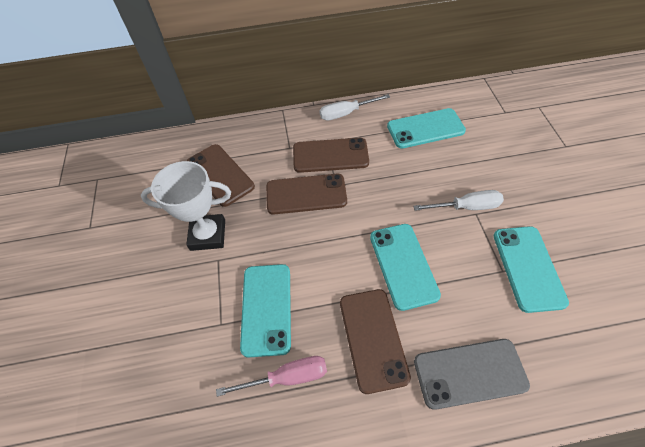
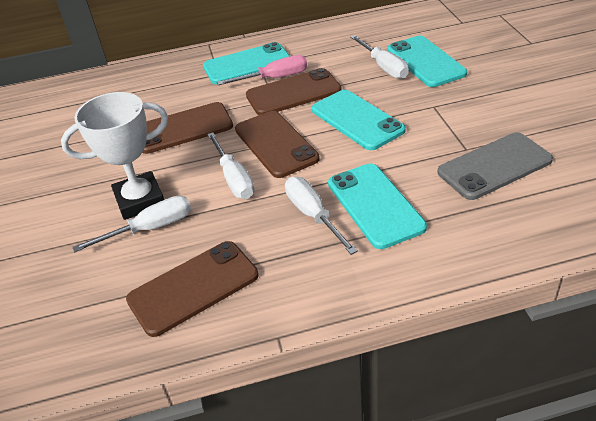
white screwdriver: [319,94,390,121] [413,190,504,211] = 2 -> [72,196,191,252] [207,132,255,199] [285,177,358,255] [350,35,409,79] = 4

